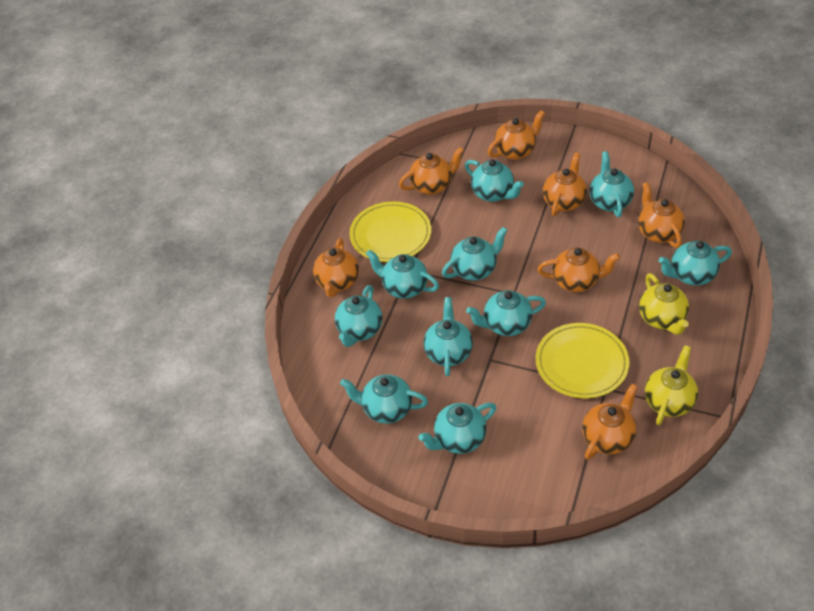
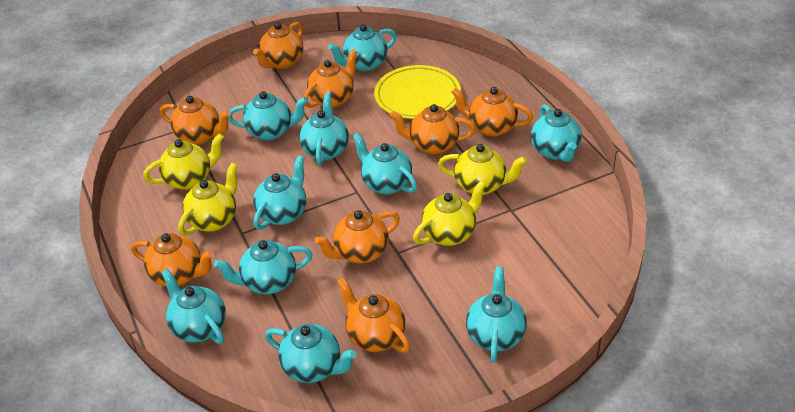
orange teapot: [313,238,359,297] [399,147,464,195] [488,110,545,160] [538,247,620,292] [543,152,587,216] [582,384,638,460] [638,182,685,248] = 7 -> [131,233,214,286] [160,96,231,145] [253,22,303,69] [303,49,357,108] [315,210,400,263] [337,277,410,353] [390,104,475,154] [452,87,533,137] = 8
yellow plate: [349,201,431,262] [536,323,630,398] = 2 -> [374,65,461,119] = 1
yellow teapot: [639,273,689,335] [645,345,698,425] = 2 -> [143,133,224,190] [178,163,238,235] [413,181,486,246] [438,144,527,195] = 4

